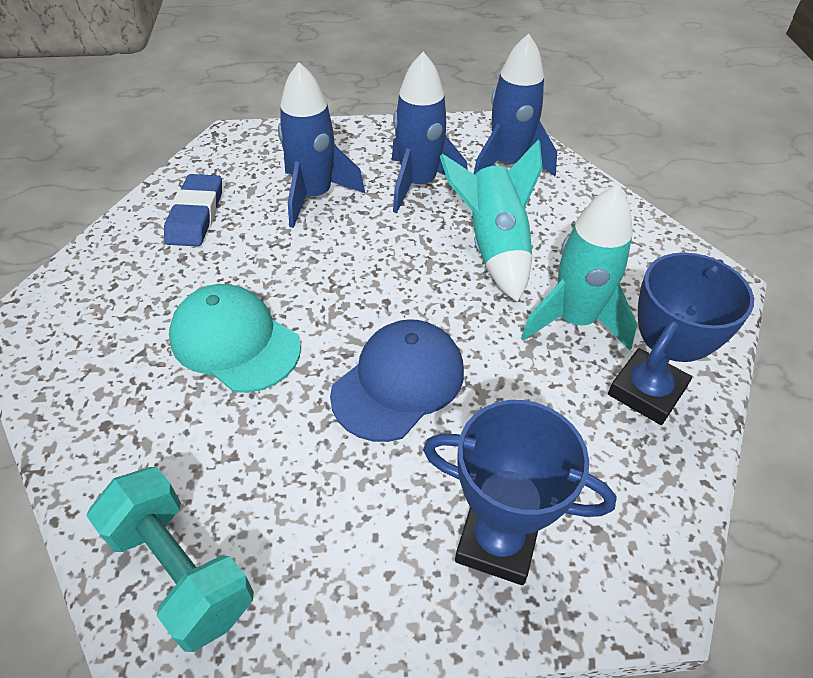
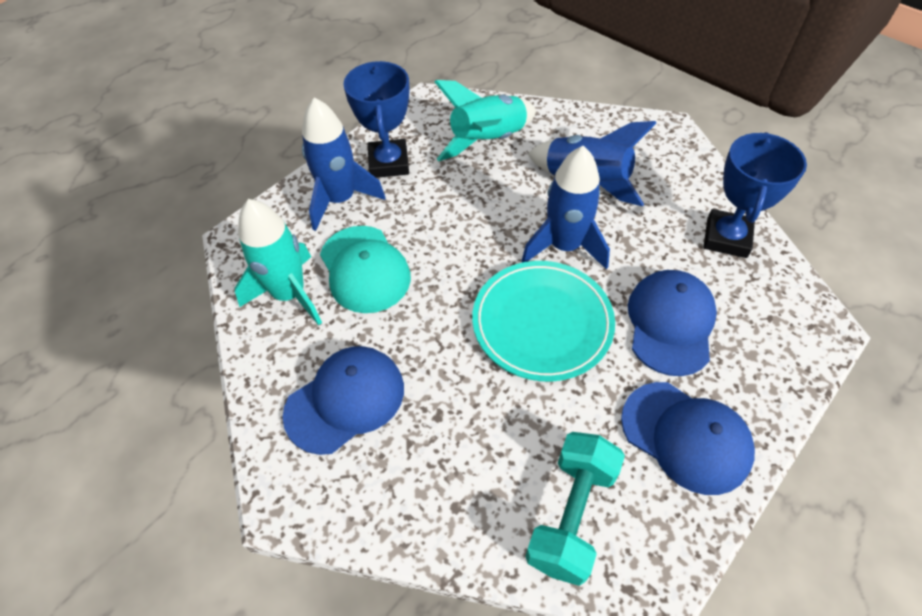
blue cap: [330,319,464,442] = 1 -> [282,346,404,455] [621,382,755,495] [628,270,717,376] = 3
blue eraser: [164,174,222,247] = 1 -> none = 0
turquoise plate: none = 0 -> [472,261,615,381] = 1

